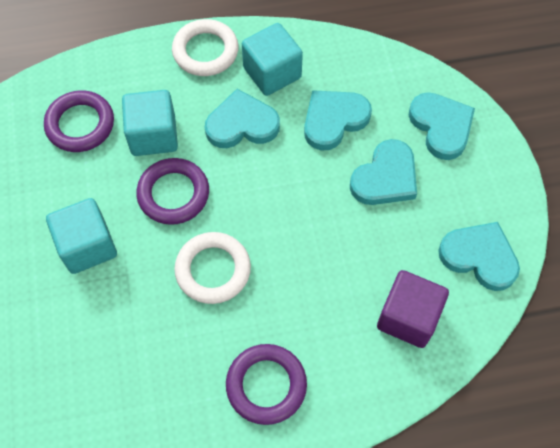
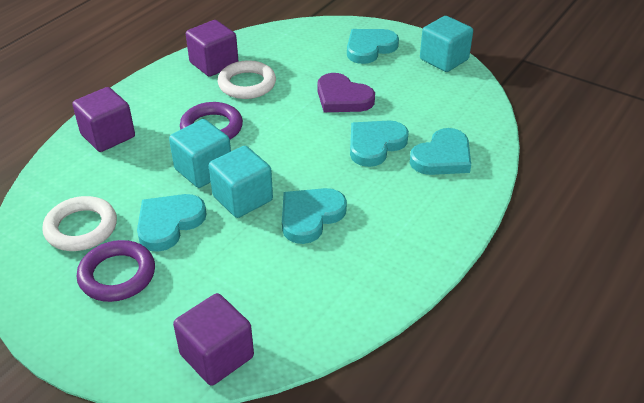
purple cube: [377,270,449,348] = 1 -> [72,87,135,152] [173,293,254,386] [186,20,239,77] = 3
purple heart: none = 0 -> [317,73,375,112] = 1
purple ring: [44,90,114,152] [136,158,209,225] [226,344,307,425] = 3 -> [77,240,155,302] [180,102,243,139] = 2

